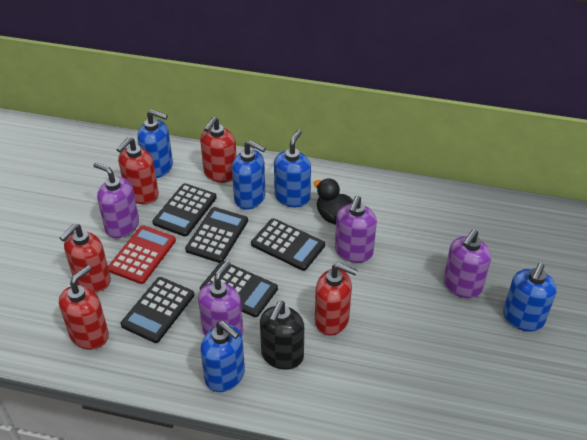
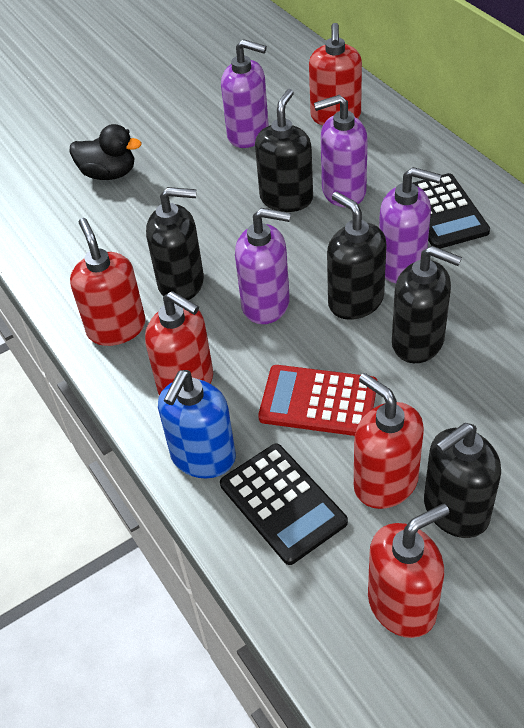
black calculator: [120,277,194,343] [153,183,217,237] [185,207,248,263] [200,261,278,317] [251,218,325,271] = 5 -> [220,444,348,565] [412,173,490,249] = 2
black soap dispenser: [260,301,304,370] = 1 -> [146,187,204,300] [255,89,313,212] [327,192,387,320] [392,246,462,363] [424,423,501,538] = 5
blue soap dispenser: [137,110,173,178] [200,321,245,392] [232,140,266,210] [274,130,311,207] [503,263,557,332] = 5 -> [158,370,236,478] = 1

